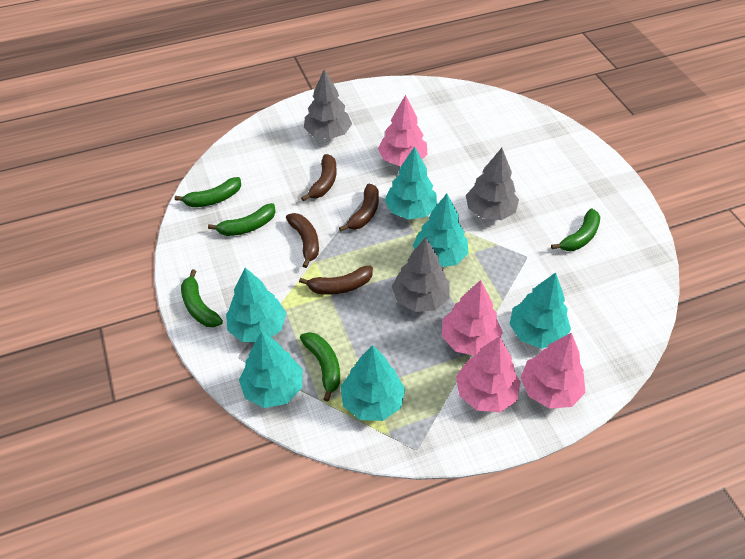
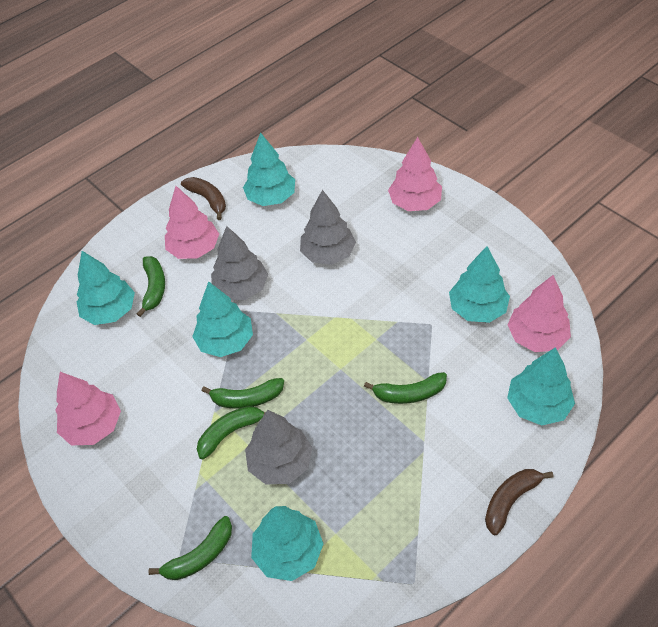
brown banana: [286,213,319,268] [299,266,373,295] [301,154,337,201] [339,184,379,231] = 4 -> [181,177,226,220] [485,469,553,535] = 2

